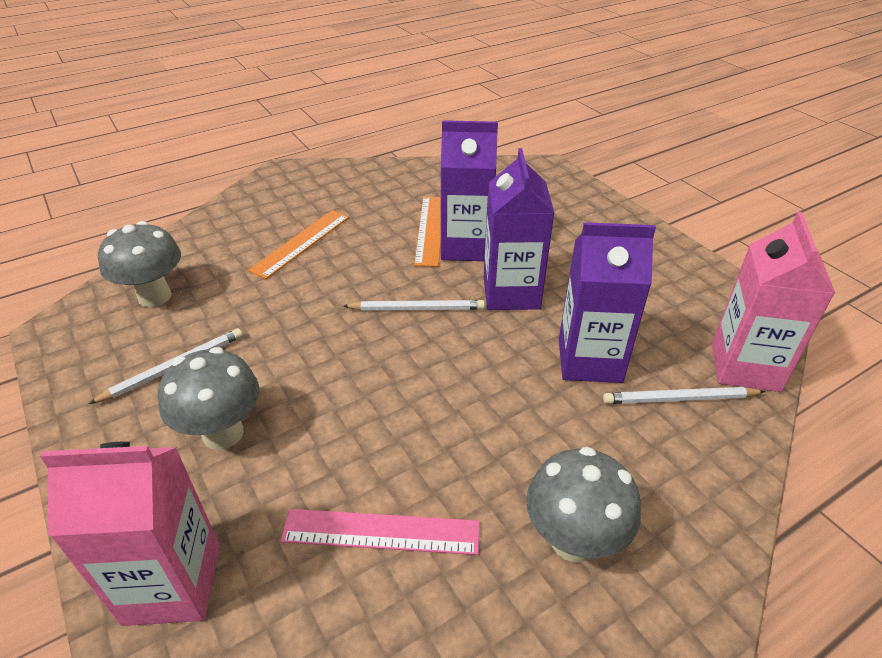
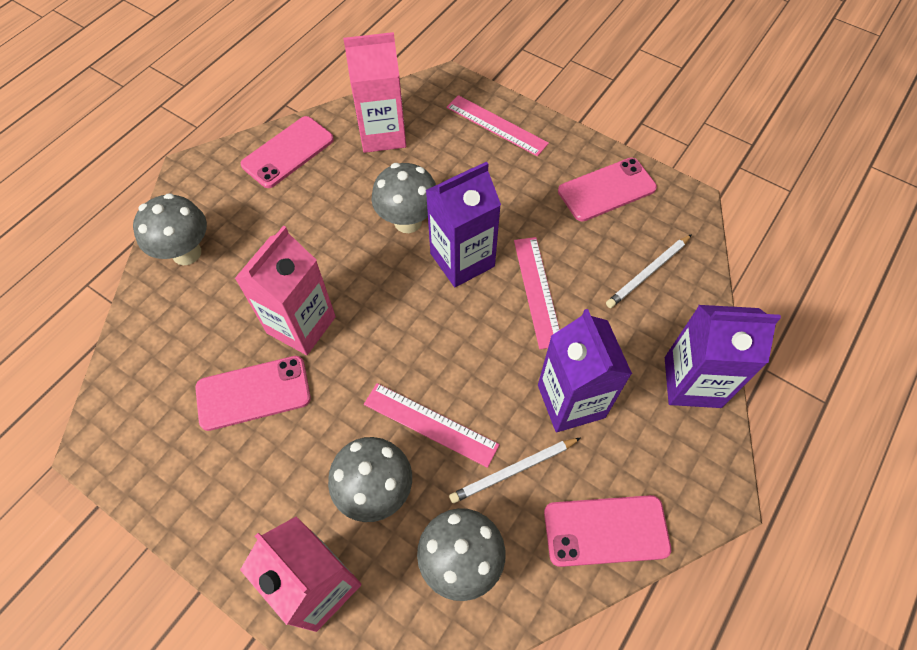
grey mushroom: [98,221,181,307] [158,347,259,450] [526,447,641,563] = 3 -> [133,193,207,265] [328,437,412,522] [372,163,436,233] [417,508,505,601] = 4
orange ruler: [248,210,349,279] [414,197,441,267] = 2 -> none = 0
pink carton: [40,441,220,626] [712,212,835,392] = 2 -> [234,226,336,355] [240,517,361,632] [343,32,406,153] = 3
pink phone: none = 0 -> [195,356,311,431] [241,116,334,188] [544,495,671,567] [558,158,657,222] = 4
pink ruler: [281,509,479,555] = 1 -> [364,383,500,468] [447,95,549,156] [514,237,560,349] = 3
white pencil: [89,328,243,404] [343,300,485,311] [603,387,765,404] = 3 -> [449,438,580,503] [606,234,692,308] = 2

